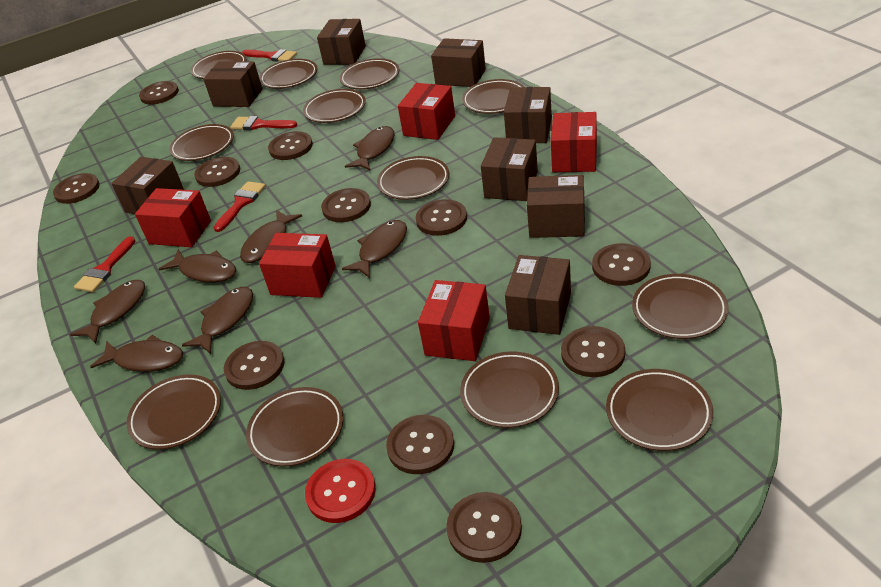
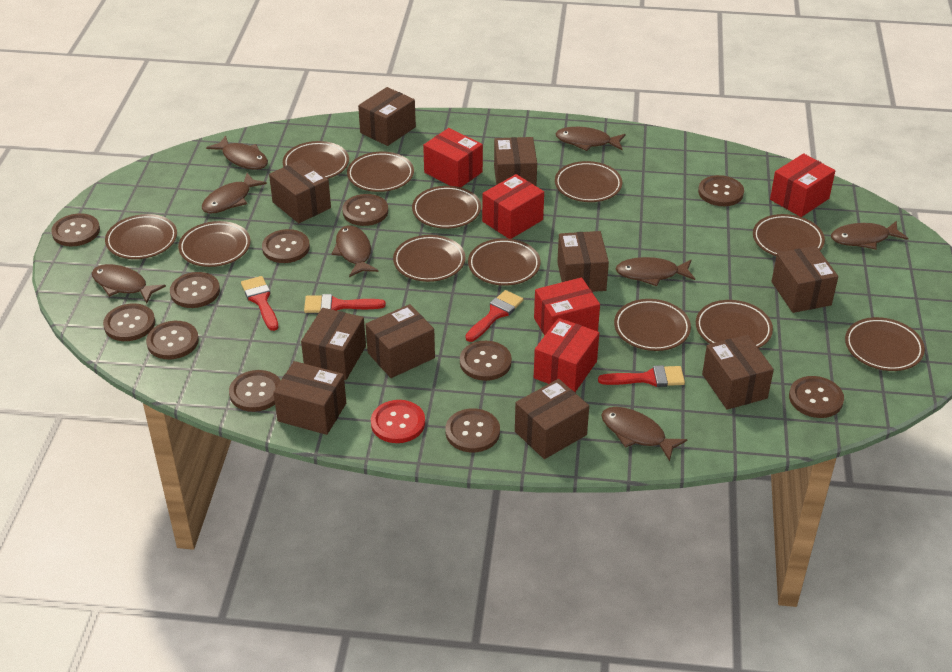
brown box: [111,157,184,214] [203,62,263,107] [317,19,366,65] [431,38,486,87] [481,137,538,201] [504,87,552,143] [505,255,571,335] [527,175,585,238] = 8 -> [269,159,331,223] [273,361,346,435] [301,308,366,380] [358,87,416,146] [365,304,435,378] [494,137,537,186] [515,379,589,459] [557,231,609,292] [702,335,774,410] [772,246,838,313] = 10
brown fish: [70,280,145,344] [90,335,183,372] [159,249,236,282] [182,287,253,354] [240,210,302,263] [342,220,407,278] [345,126,395,171] = 7 -> [92,264,166,303] [202,173,267,214] [206,135,268,170] [332,226,379,277] [555,127,626,151] [601,407,687,461] [616,257,695,286] [831,221,909,250] = 8

